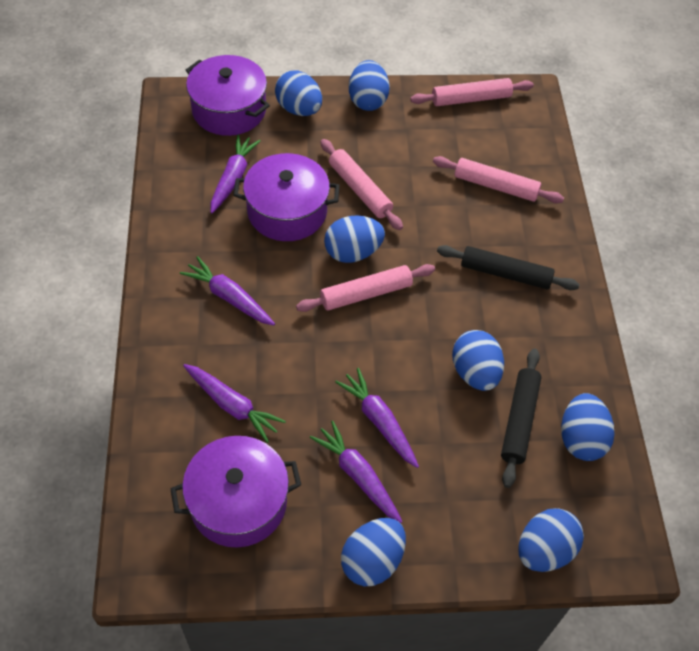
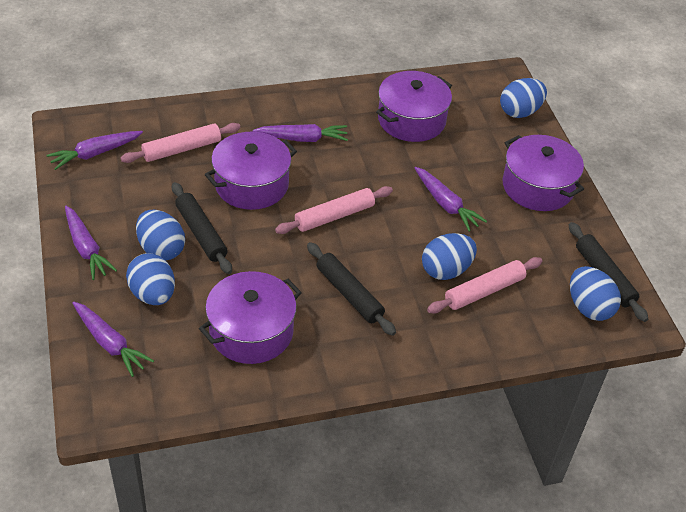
black rolling pin: [437,245,580,290] [501,348,541,488] = 2 -> [172,182,232,274] [307,242,396,336] [569,222,648,322] = 3
blue egg: [275,70,322,116] [324,216,385,263] [341,518,406,586] [349,60,390,111] [452,330,504,391] [518,508,584,572] [561,393,614,461] = 7 -> [126,253,175,305] [136,210,185,260] [422,233,477,280] [500,78,547,118] [570,266,621,321] = 5
pink rolling pin: [296,264,435,312] [320,139,403,230] [410,78,534,106] [433,156,564,203] = 4 -> [121,123,240,163] [275,186,393,234] [427,257,542,314] = 3
purple pot: [170,436,301,547] [186,55,270,136] [233,153,339,241] = 3 -> [199,271,302,364] [205,132,297,210] [376,71,452,142] [502,135,584,211] = 4

